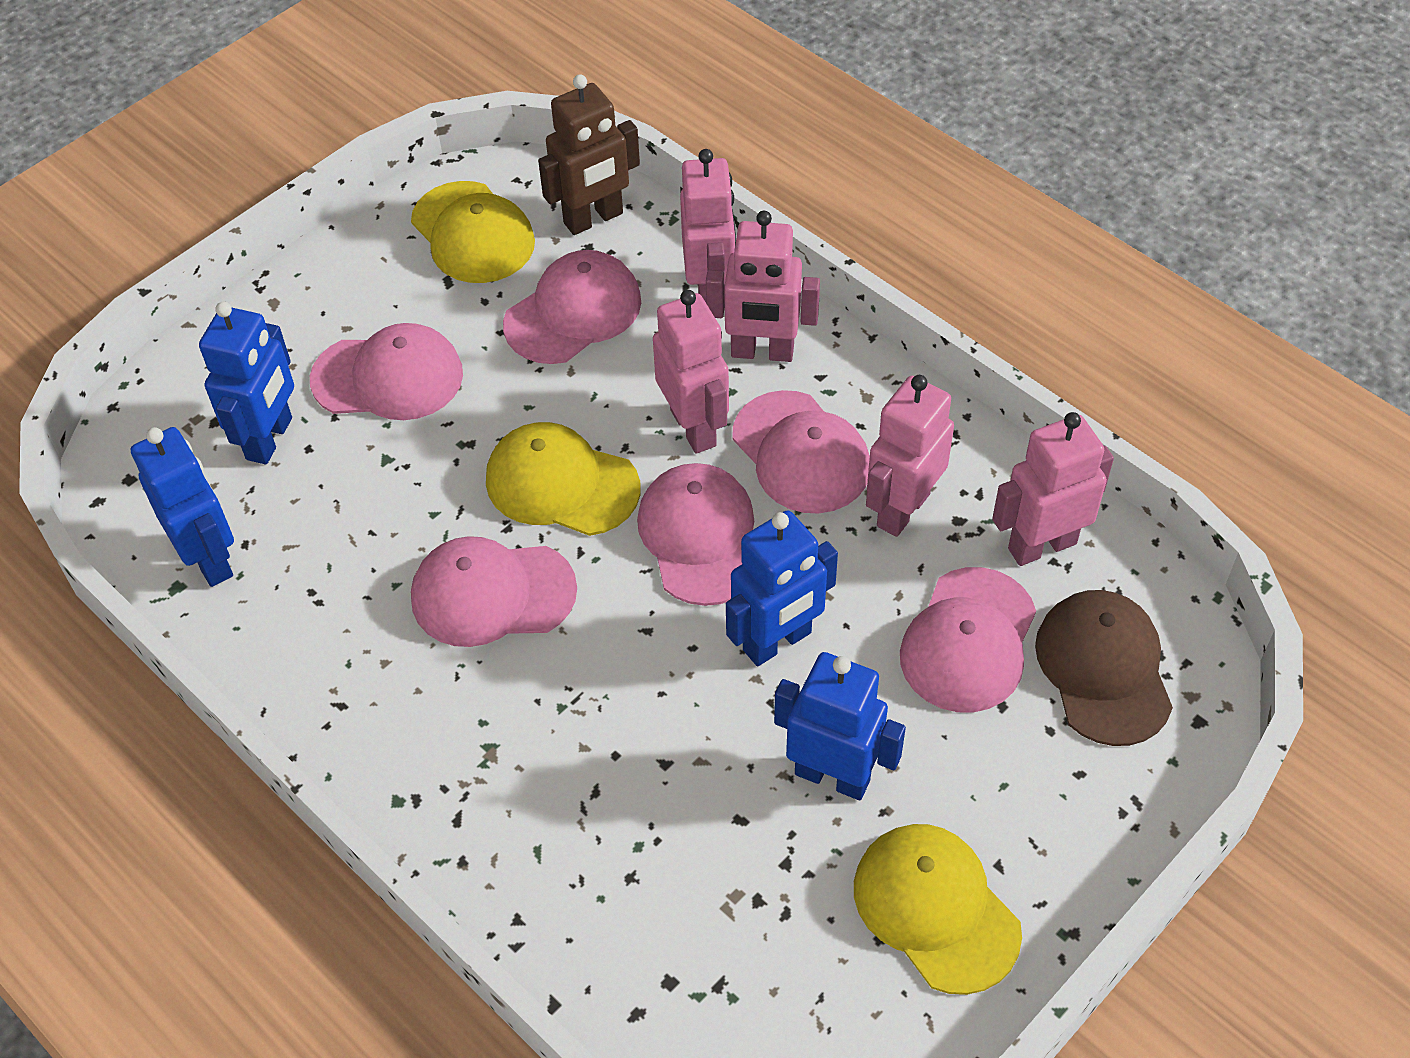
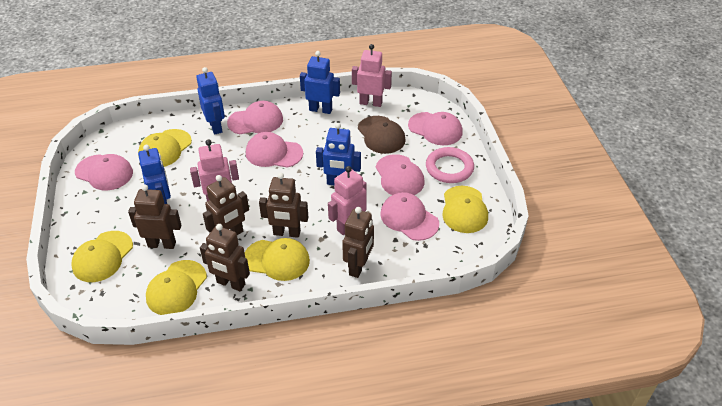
brown robot: [538,74,640,235] = 1 -> [128,184,181,249] [200,224,250,291] [203,175,249,235] [259,173,308,238] [342,207,374,278] = 5
pink ring: none = 0 -> [426,147,474,183] = 1
pink robot: [653,290,729,454] [680,149,736,302] [706,211,820,362] [866,375,954,537] [992,412,1114,566] = 5 -> [190,139,239,201] [328,166,367,235] [352,44,392,107] = 3
yellow cap: [411,181,535,283] [486,422,640,536] [854,824,1022,995] = 3 -> [71,231,133,282] [138,129,192,167] [146,260,207,315] [245,238,310,281] [442,186,488,233] = 5

